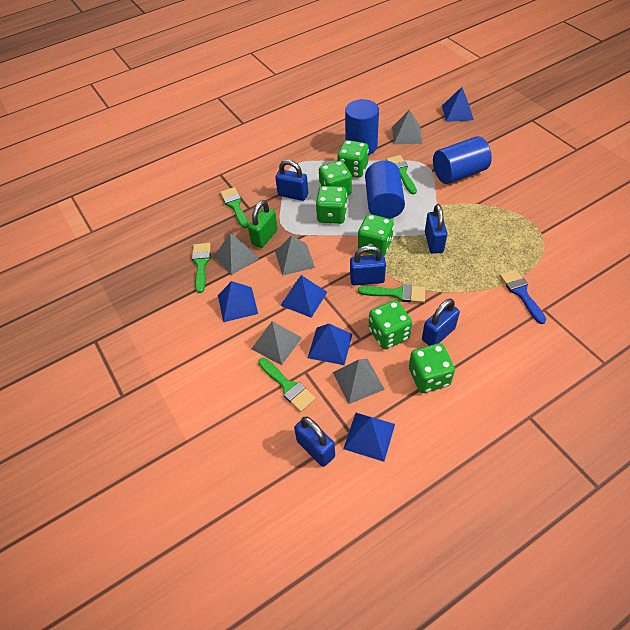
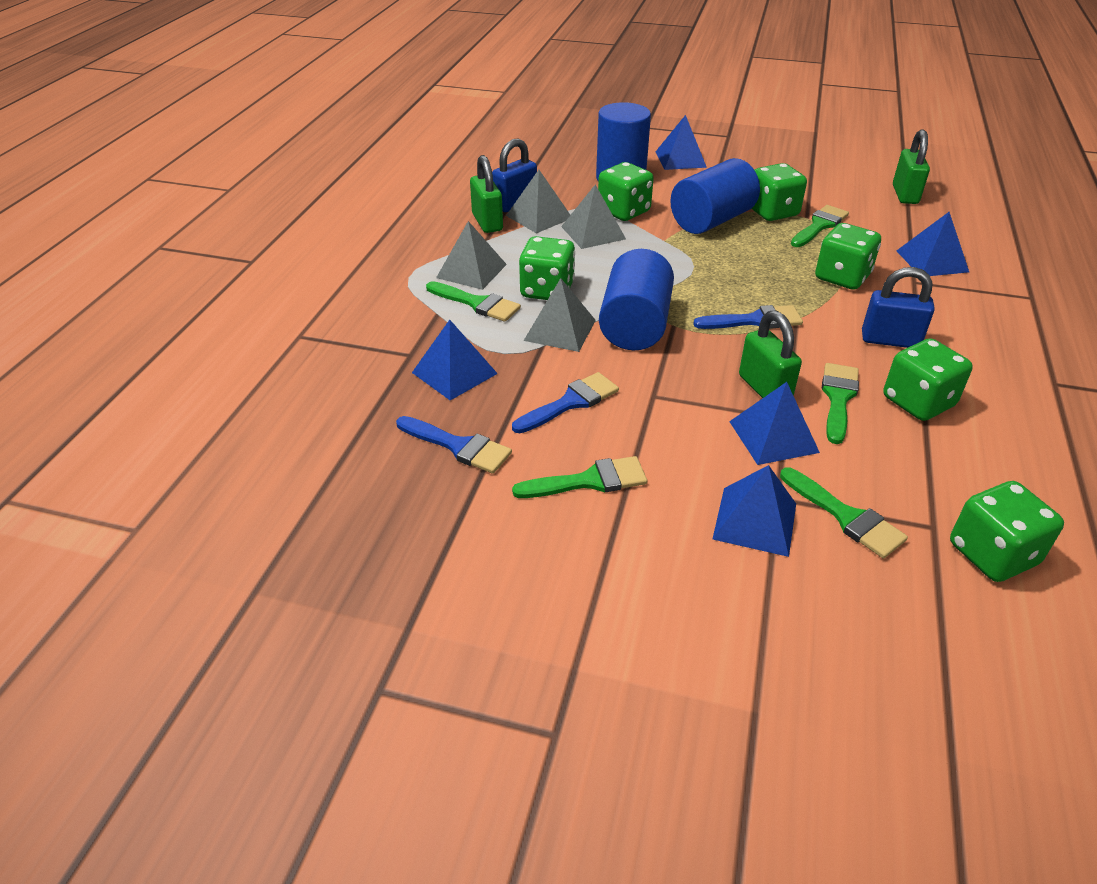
blue brush: [499,269,546,324] = 1 -> [396,416,512,474] [512,372,619,433] [693,305,803,329] = 3
blue padlock: [275,160,308,201] [294,417,335,467] [350,245,386,285] [422,299,460,346] [425,204,447,254] = 5 -> [492,138,537,212] [862,267,935,348] = 2
green padlock: [248,200,278,248] = 1 -> [470,155,503,233] [739,310,802,398] [893,129,930,204] = 3
grey pyramid: [214,233,259,275] [251,321,302,365] [275,235,315,276] [333,359,385,404] [392,109,422,144] = 5 -> [436,221,507,290] [506,170,570,233] [524,278,596,352] [561,185,626,249] = 4

